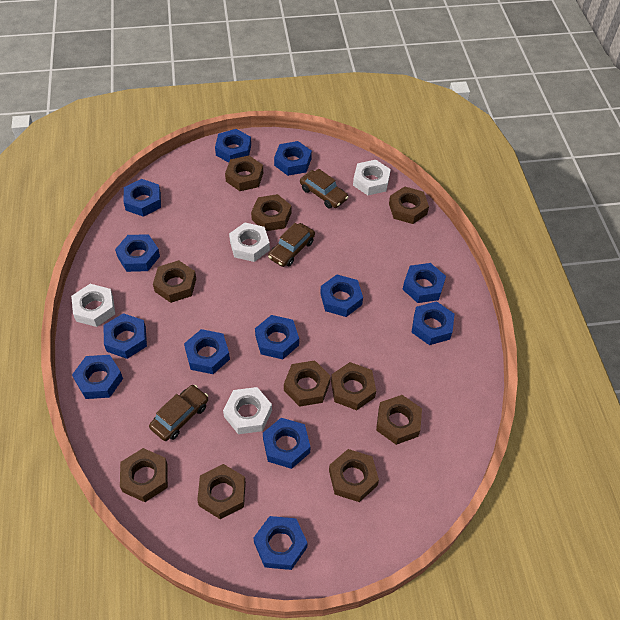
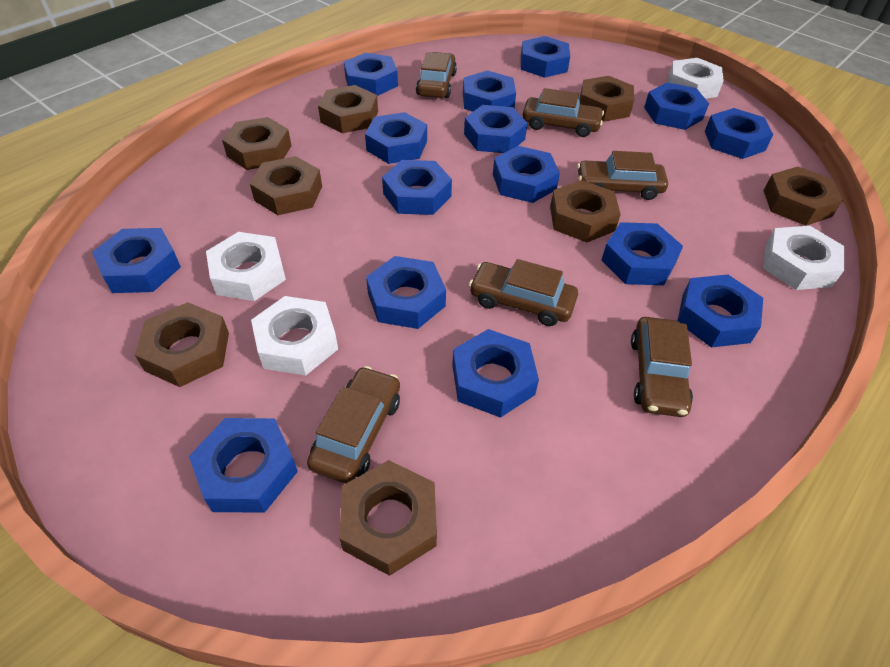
blue nut: [72,355,123,399] [103,313,147,359] [115,234,160,272] [124,179,161,217] [184,329,230,374] [215,129,251,163] [254,516,307,570] [255,315,299,359] [263,418,310,469] [274,141,312,176] [320,275,363,317] [402,263,446,303] [411,301,455,345] = 13 -> [92,228,181,293] [189,418,298,513] [344,53,398,96] [365,112,427,164] [366,256,446,329] [382,160,452,215] [452,329,539,418] [463,70,516,112] [464,105,527,153] [493,146,560,203] [521,36,570,78] [602,222,683,285] [644,82,709,130] [678,274,763,348] [705,108,773,159] = 15
brown car: [149,385,208,441] [268,223,315,267] [300,169,348,209] = 3 -> [307,366,400,484] [416,52,457,98] [469,259,578,326] [523,88,604,137] [577,151,668,200] [631,317,693,417] = 6
brown nut: [120,448,168,502] [153,260,196,303] [197,464,246,519] [225,156,263,191] [251,194,291,231] [284,360,331,407] [329,449,379,502] [331,362,376,410] [376,395,422,445] [389,186,429,224] = 10 -> [135,302,229,387] [222,117,292,170] [250,156,322,215] [318,85,378,133] [339,460,437,576] [550,180,621,242] [580,76,634,122] [764,167,843,226] = 8

